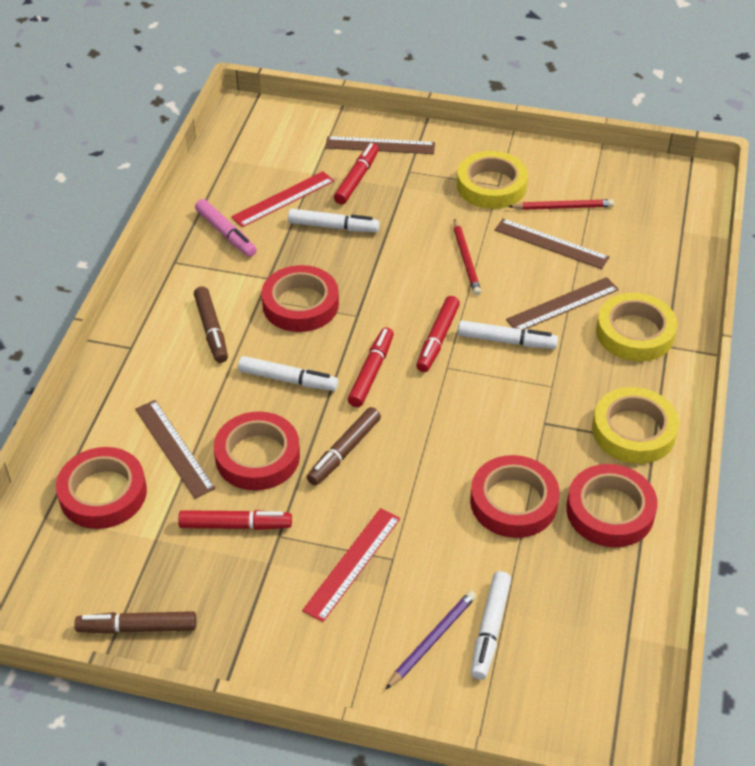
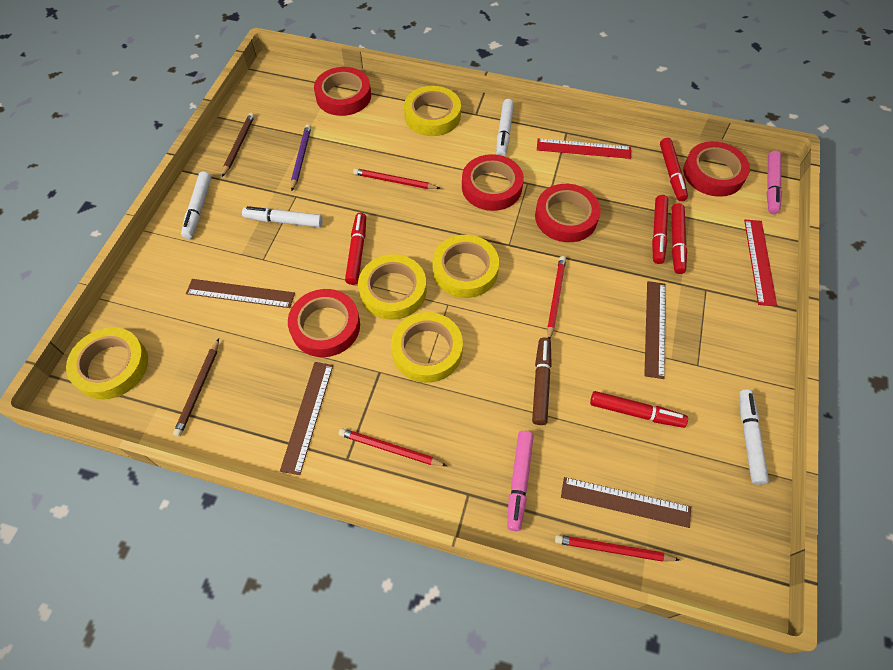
brown marker: [74,611,196,634] [194,286,228,363] [307,407,381,486] = 3 -> [532,338,552,425] = 1
brown pencil: none = 0 -> [173,339,219,437] [222,113,255,177] = 2
pink marker: [195,199,257,257] = 1 -> [507,431,534,531] [767,151,782,214] = 2
red marker: [178,510,292,530] [334,143,379,204] [348,328,394,407] [416,296,460,372] = 4 -> [345,213,366,285] [590,391,688,428] [652,195,668,264] [660,138,688,201] [671,203,687,274] = 5
red pencil: [454,219,481,295] [508,199,614,210] = 2 -> [339,428,447,466] [353,168,441,189] [547,256,566,339] [555,535,680,562] = 4
yellow tape: [457,151,528,209] [592,387,679,464] [596,293,678,362] = 3 -> [66,327,148,399] [358,254,427,320] [391,312,463,383] [404,86,461,136] [432,235,499,298] = 5

